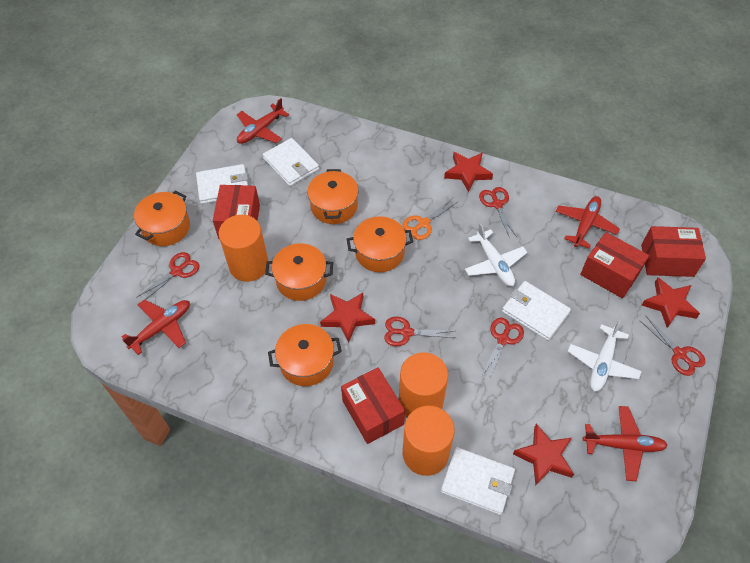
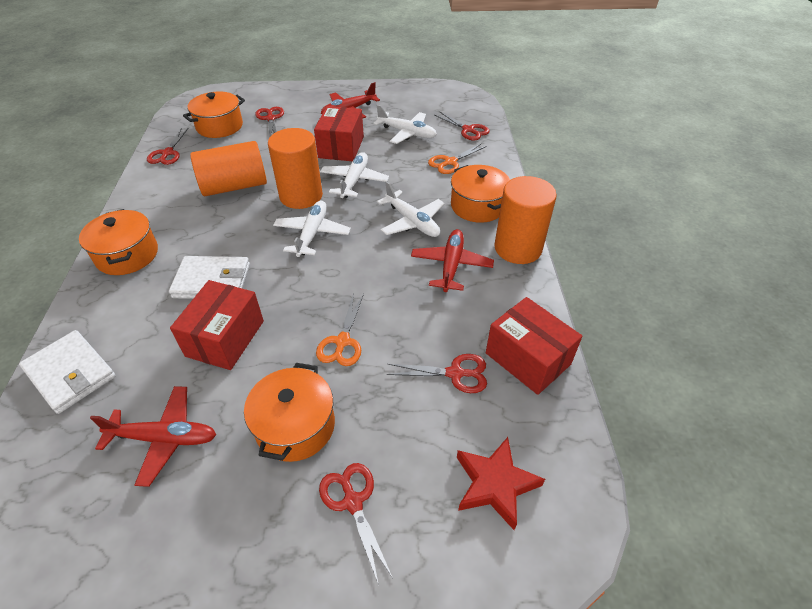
orange pot: [134,191,190,246] [265,243,333,301] [268,324,342,386] [307,169,359,224] [347,216,413,272] = 5 -> [79,209,158,275] [183,91,245,138] [244,363,335,462] [451,165,510,223] = 4
orange scissors: [403,198,459,240] = 1 -> [316,293,364,366] [428,144,487,174] = 2
red box: [213,185,260,239] [341,367,405,444] [580,232,649,298] [641,226,706,277] = 4 -> [170,280,264,370] [314,106,364,161] [486,297,583,395] = 3
red plane: [122,299,190,355] [237,98,289,144] [556,196,620,249] [583,406,668,481] = 4 -> [90,386,216,487] [321,82,380,118] [411,229,494,292] = 3
red star: [320,293,375,343] [444,152,493,192] [513,424,574,486] [642,277,700,328] = 4 -> [457,437,545,530] = 1
white plane: [465,223,527,286] [568,320,641,392] = 2 -> [273,201,351,257] [320,152,389,198] [373,105,437,144] [377,181,445,237] = 4
white wallet: [196,164,248,204] [263,138,319,186] [441,447,515,515] [502,281,571,341] = 4 -> [19,330,116,414] [169,256,250,299] = 2

